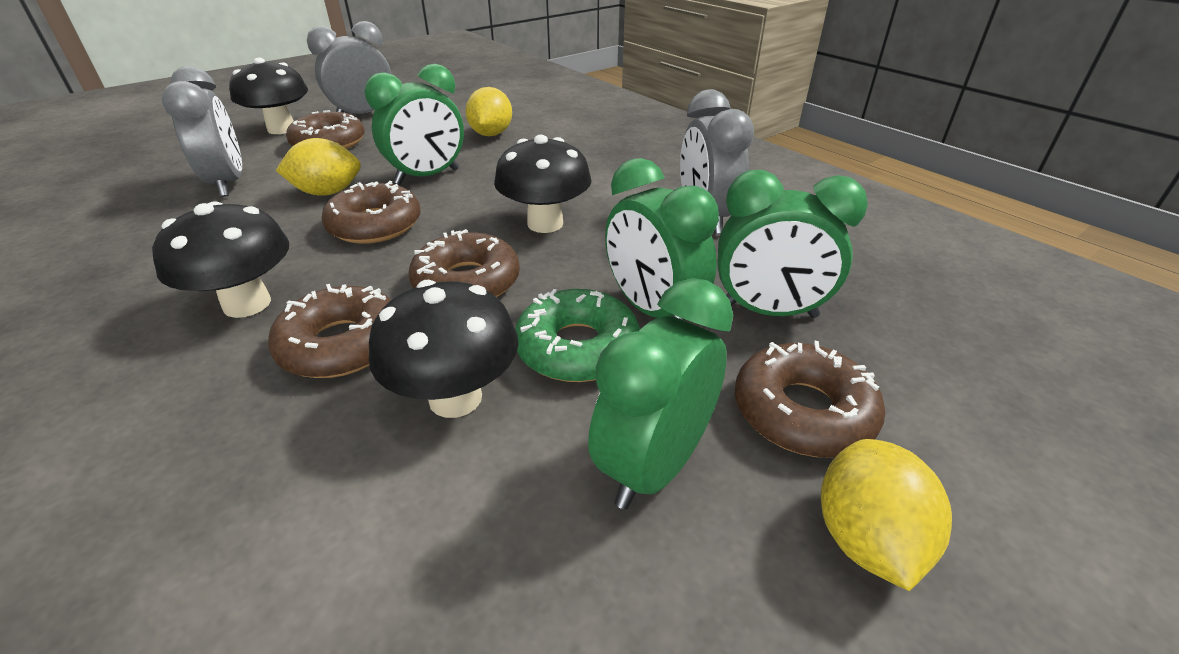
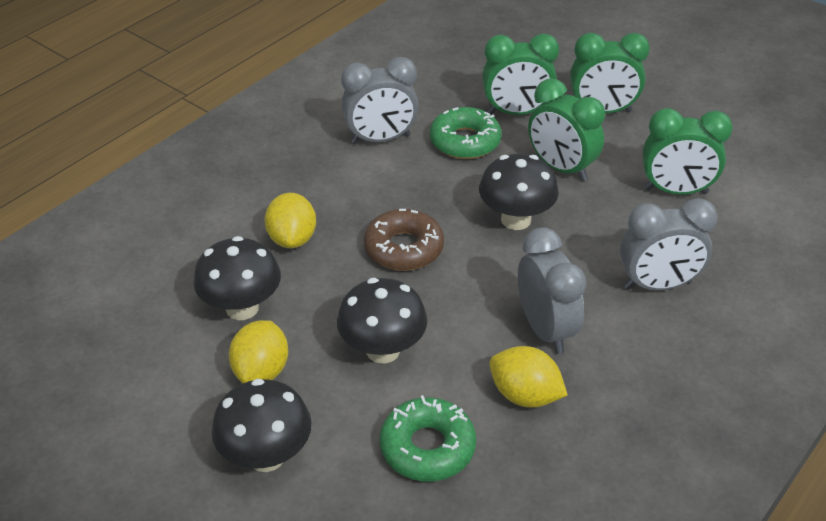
brown donut: [268,284,391,378] [286,110,365,149] [322,181,421,244] [409,229,520,297] [735,341,885,457] = 5 -> [364,209,444,271] = 1
green donut: [515,289,640,382] = 1 -> [380,395,476,482] [430,107,502,159] = 2

